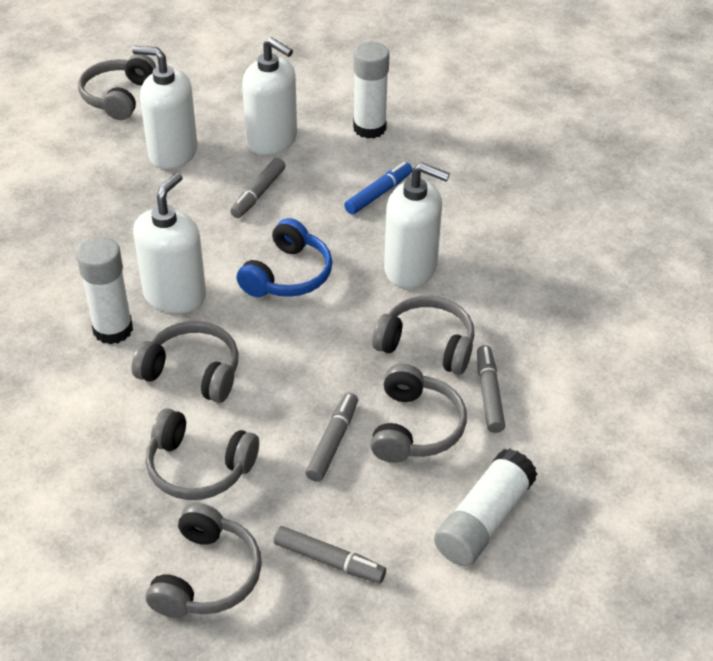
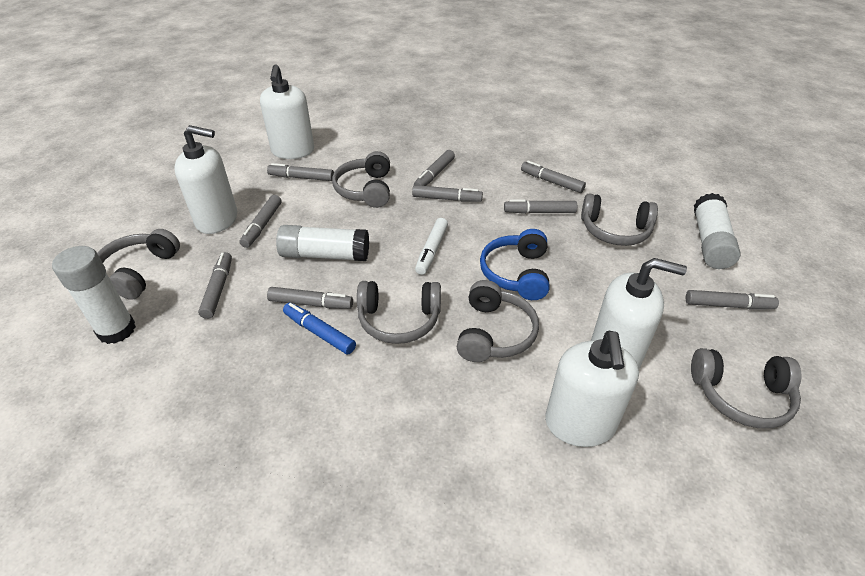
grey marker: [230,158,285,218] [274,526,386,583] [306,393,358,482] [477,345,505,433] = 4 -> [198,252,232,319] [239,195,281,248] [267,163,334,181] [267,287,353,309] [412,185,483,202] [414,150,455,186] [504,200,577,214] [521,161,586,193] [686,290,779,310] = 9
white marker: none = 0 -> [415,218,448,275] = 1

